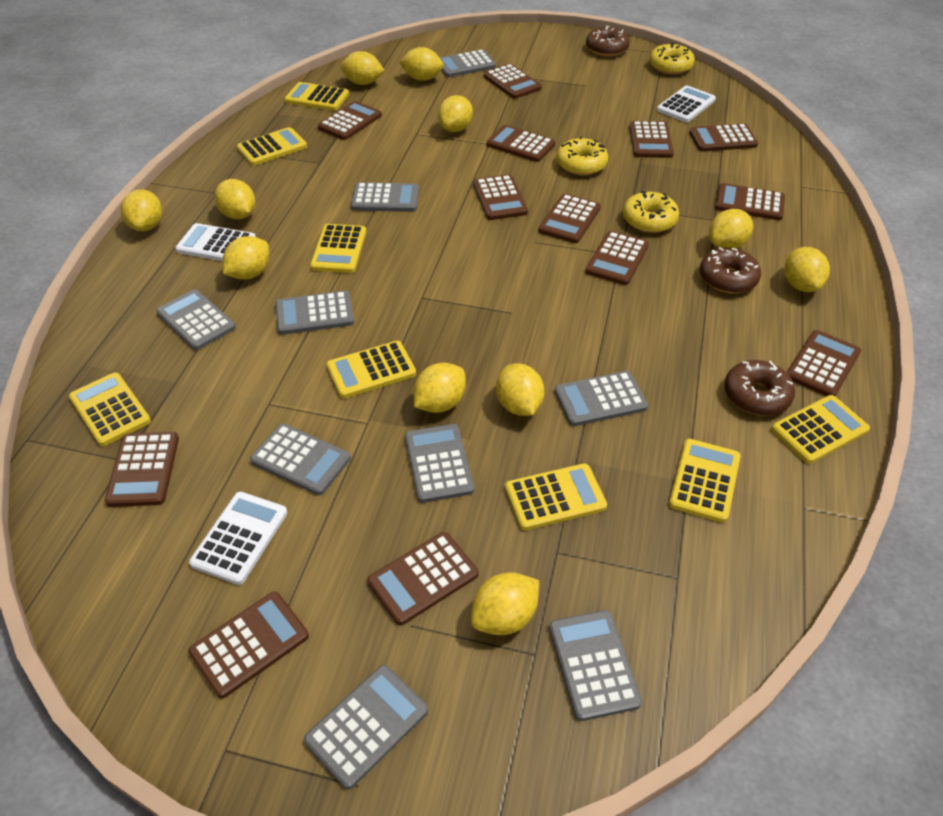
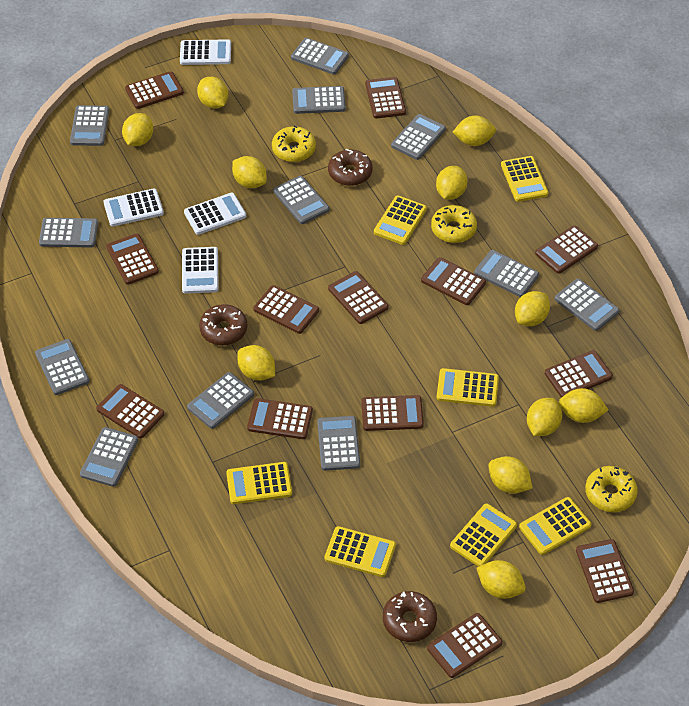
grey calculator: [156,289,236,350] [250,423,351,495] [276,291,354,335] [304,665,428,789] [351,182,419,212] [405,424,474,503] [439,49,496,77] [549,610,642,721] [555,371,648,426] = 9 -> [35,339,89,395] [39,218,98,248] [70,105,109,146] [80,427,138,487] [187,372,254,429] [273,176,330,224] [291,38,349,75] [292,86,346,114] [317,416,360,471] [391,114,446,160] [474,250,539,297] [555,279,619,331] = 12
white calculator: [175,223,256,261] [189,492,288,585] [657,86,716,122] = 3 -> [103,189,164,227] [180,39,231,65] [182,247,219,294] [184,193,246,235] = 4
yellow calculator: [69,372,151,446] [237,127,307,166] [284,82,349,111] [310,224,367,273] [326,341,416,398] [505,463,607,530] [669,439,741,523] [771,395,870,464] = 8 -> [226,462,292,504] [325,526,396,577] [374,195,427,245] [437,368,499,407] [450,503,517,567] [501,156,549,202] [519,497,592,555] = 7

